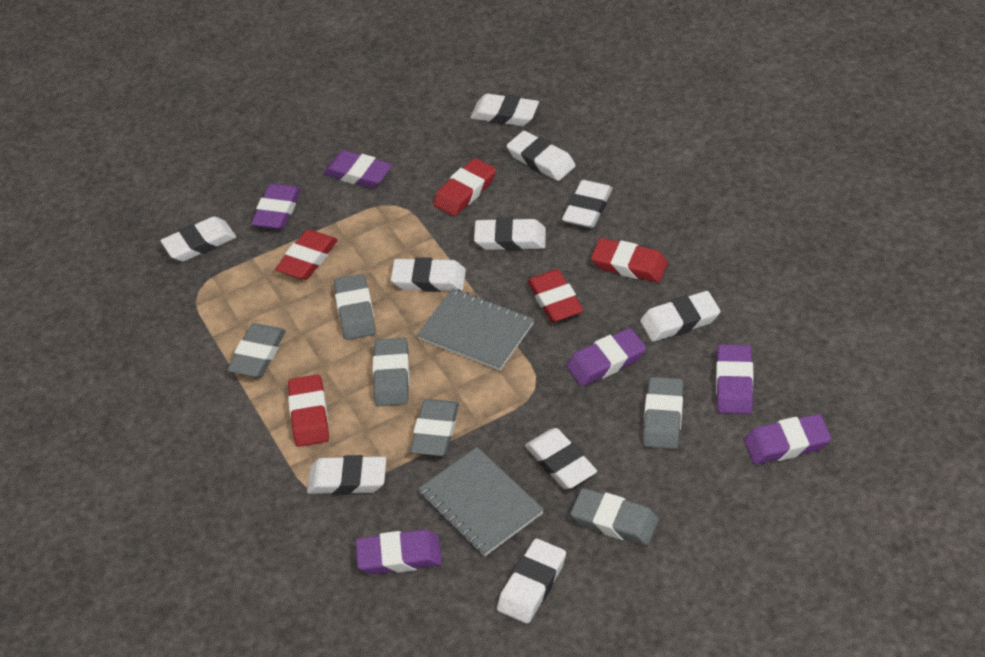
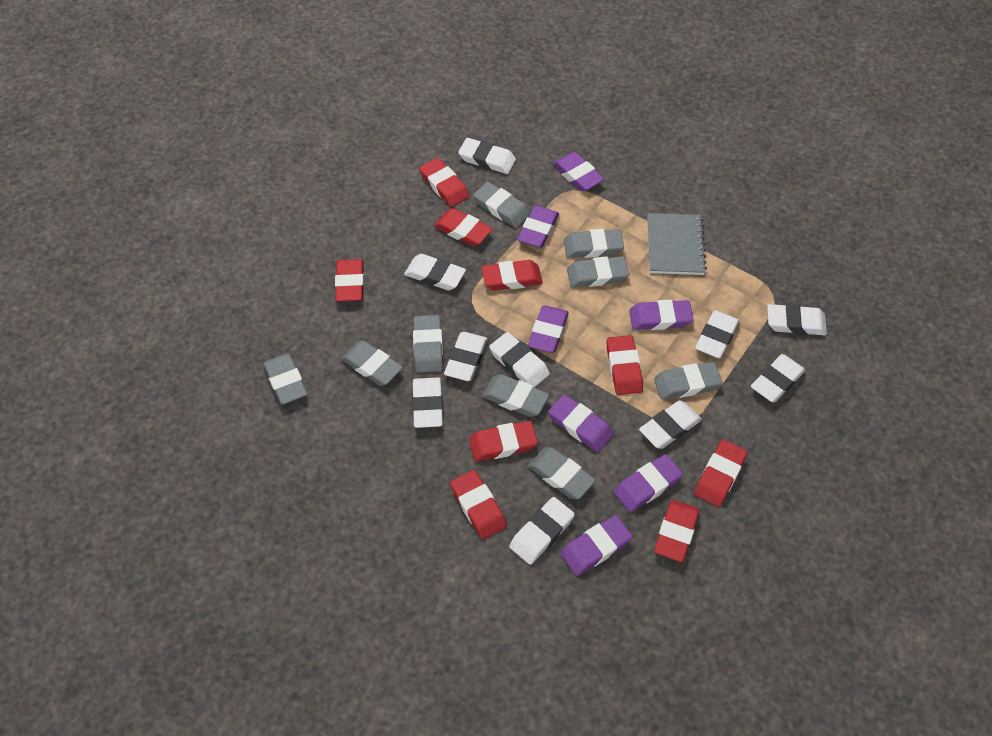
grey eraser: [227,323,286,377] [334,274,376,340] [372,338,410,406] [410,399,459,456] [570,488,659,546] [643,377,684,449] = 6 -> [263,353,307,405] [341,340,403,386] [413,315,443,373] [473,182,530,228] [482,374,549,417] [528,447,596,499] [564,229,624,258] [567,256,629,288] [654,362,722,400] = 9
grey notebook: [417,288,534,371] [418,447,544,556] = 2 -> [647,213,707,275] = 1
purple eraser: [251,184,301,229] [323,150,392,188] [356,530,442,575] [566,328,646,386] [716,345,754,414] [744,414,831,464] = 6 -> [517,205,559,248] [528,305,569,353] [548,394,614,452] [553,152,605,191] [561,515,633,576] [614,454,683,512] [629,300,693,330] = 7
red eraser: [275,230,338,280] [288,374,329,447] [433,158,496,216] [527,269,584,322] [591,238,668,283] = 5 -> [335,259,364,302] [420,158,470,207] [434,208,493,247] [450,470,507,539] [469,421,538,462] [481,260,543,291] [607,335,643,395] [654,500,699,562] [694,440,748,507] = 9

